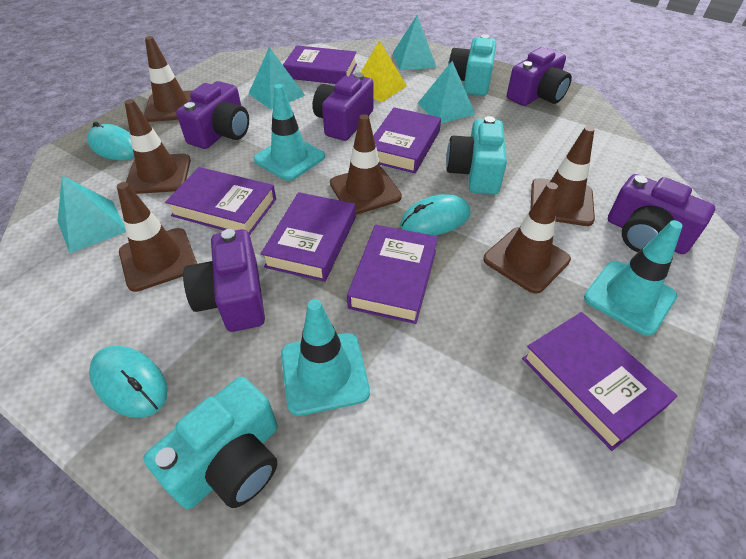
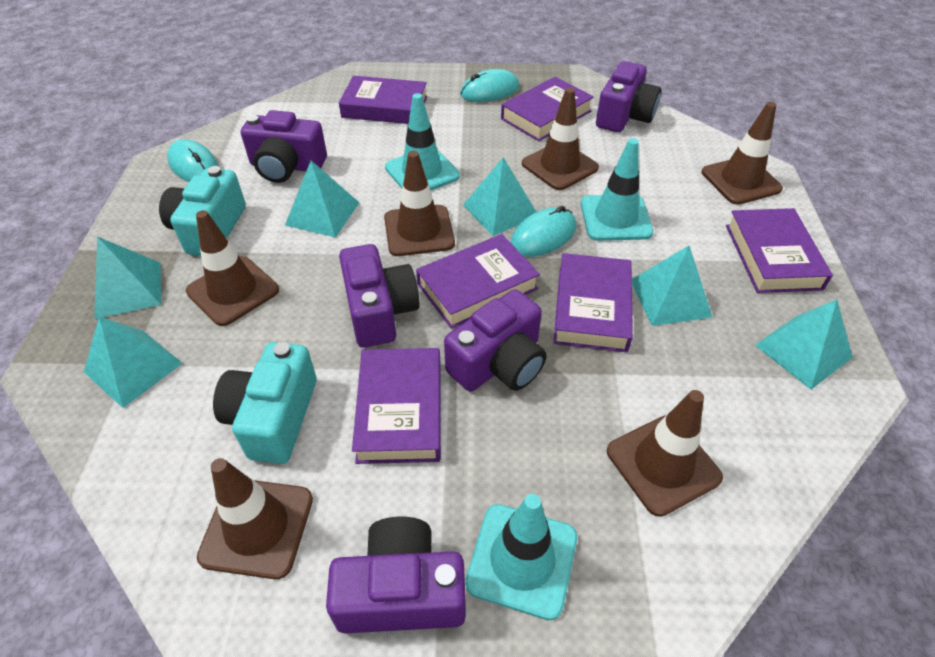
turquoise camera: [143,377,277,509] [446,116,507,195] [448,34,496,96] = 3 -> [159,166,246,256] [213,342,317,464] = 2
turquoise pyramid: [58,175,126,253] [248,47,305,110] [393,15,437,70] [418,61,475,123] = 4 -> [84,316,182,408] [94,237,161,319] [285,161,360,237] [463,157,536,236] [632,246,712,326] [755,299,853,390] = 6
yellow pyramid: [360,40,407,102] = 1 -> none = 0

